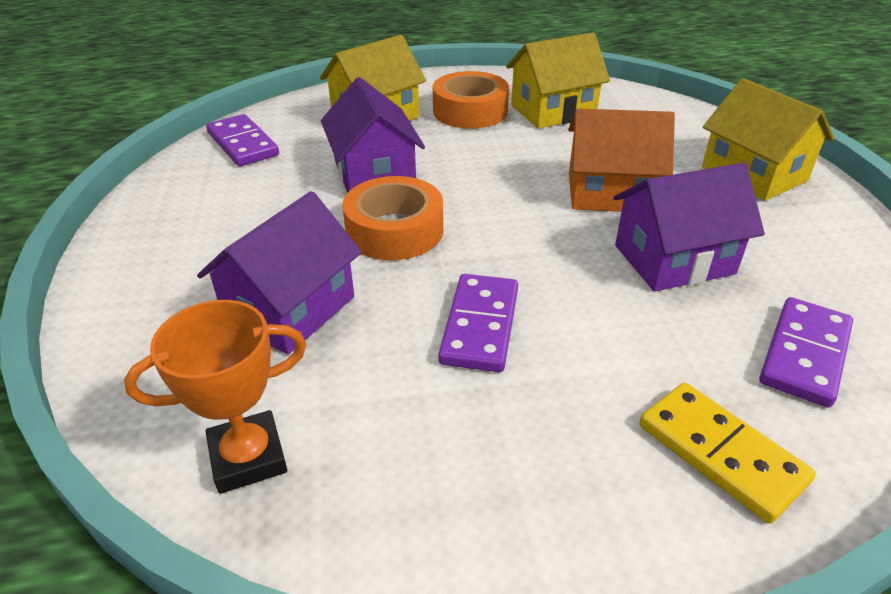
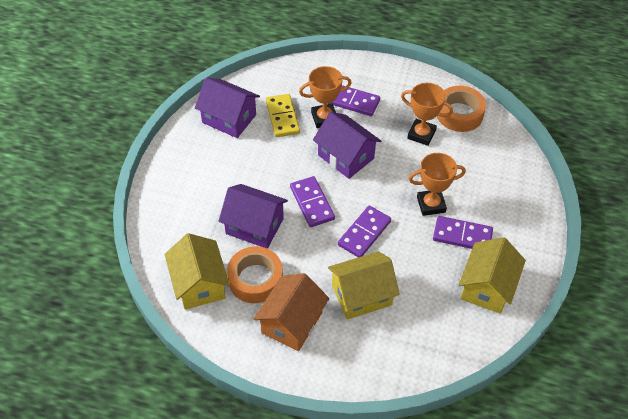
orange trophy: [124,300,306,494] = 1 -> [299,66,351,128] [401,83,453,146] [409,153,466,216] = 3
purple domino: [206,114,279,167] [438,274,518,372] [759,297,853,408] = 3 -> [290,176,335,227] [328,85,380,116] [338,206,391,257] [433,216,493,249] = 4

